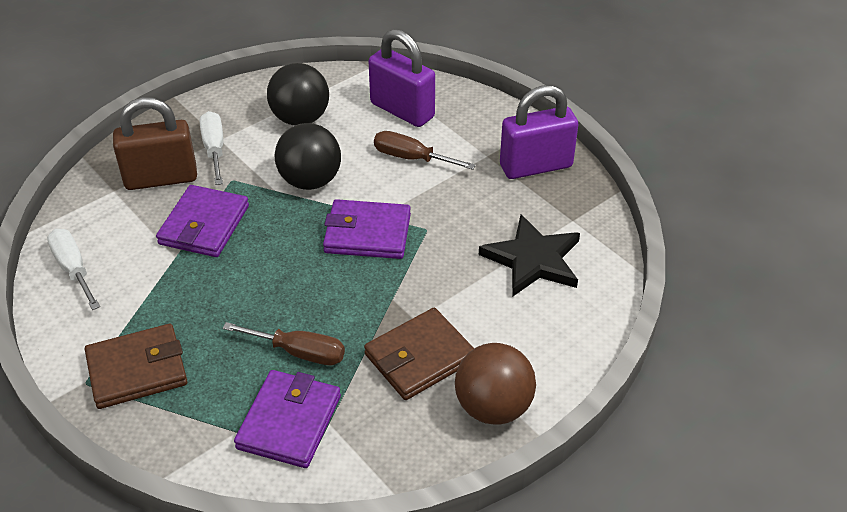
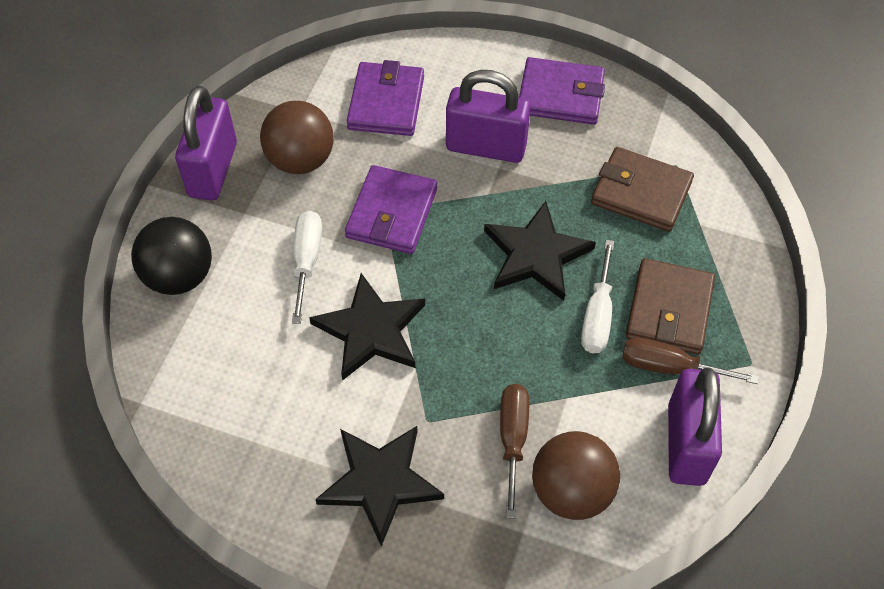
black ball: [267,63,329,126] [274,123,341,190] = 2 -> [131,217,212,295] = 1
black star: [479,214,580,297] = 1 -> [309,273,425,381] [315,426,444,547] [484,201,596,301] = 3
brown ball: [455,343,536,425] = 1 -> [260,101,334,174] [532,431,620,520] = 2
brown padlock: [113,97,197,190] = 1 -> none = 0
purple padlock: [368,29,435,127] [500,85,578,179] = 2 -> [175,86,237,201] [446,70,531,163] [668,367,722,486] = 3

